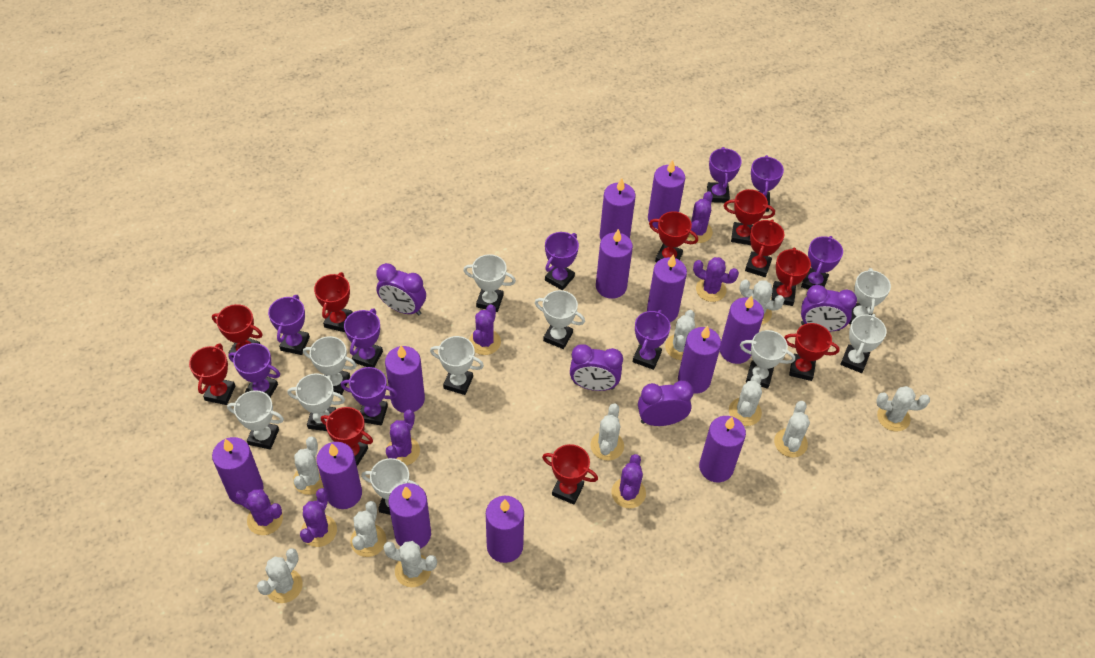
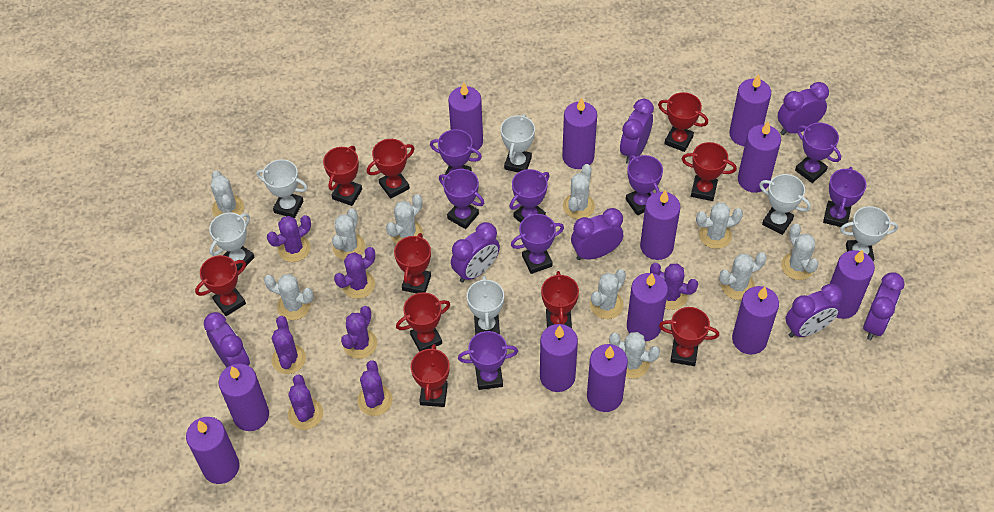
purple clock: [376,263,426,316] [570,344,623,391] [638,381,694,426] [801,285,857,332] = 4 -> [204,312,250,368] [451,222,500,283] [571,208,623,260] [620,99,654,164] [778,82,829,135] [785,284,843,338] [863,272,905,340] = 7
purple trophy: [228,343,280,397] [268,295,310,355] [341,367,398,426] [344,309,383,368] [545,232,579,290] [633,310,670,370] [707,147,742,203] [751,155,784,212] [801,236,843,289] = 9 -> [430,129,482,180] [439,169,484,229] [458,331,518,390] [509,169,550,223] [511,214,564,274] [626,155,663,215] [795,123,841,183] [823,167,866,227] = 8
white trophy: [227,390,284,450] [287,373,345,431] [303,336,357,395] [361,458,419,515] [430,336,484,395] [463,254,516,312] [535,290,585,349] [740,330,795,389] [840,314,887,373] [849,268,891,324] = 10 -> [209,212,255,271] [256,159,308,218] [467,276,504,335] [500,114,535,172] [759,174,811,235] [840,206,898,262] = 6

